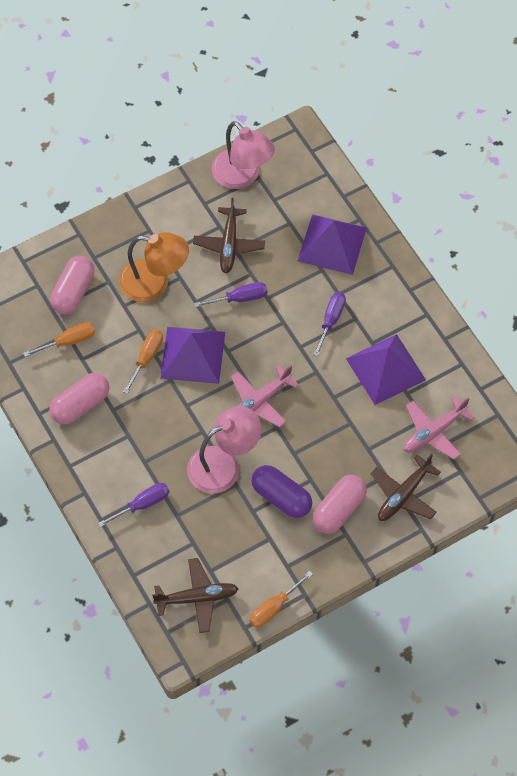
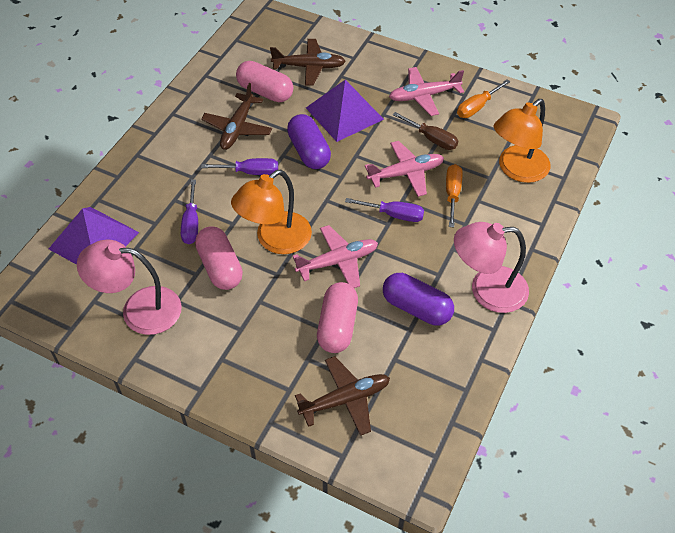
brown screwdriver: none = 0 -> [393,112,458,150] = 1
orange lamp: [119,232,189,302] = 1 -> [231,169,312,254] [494,99,550,183] = 2
orange screwdriver: [23,322,95,357] [123,330,163,394] [250,571,313,628] = 3 -> [446,164,462,227] [457,80,510,118] = 2
pink plane: [231,365,299,428] [403,396,475,460] = 2 -> [293,225,378,288] [365,141,444,197] [389,67,464,116] = 3
purple capsule: [251,465,312,518] = 1 -> [287,114,331,169] [383,273,454,326] = 2
purple pyramid: [160,327,225,384] [298,214,367,275] [346,334,426,405] = 3 -> [49,207,139,265] [306,80,384,142] = 2

